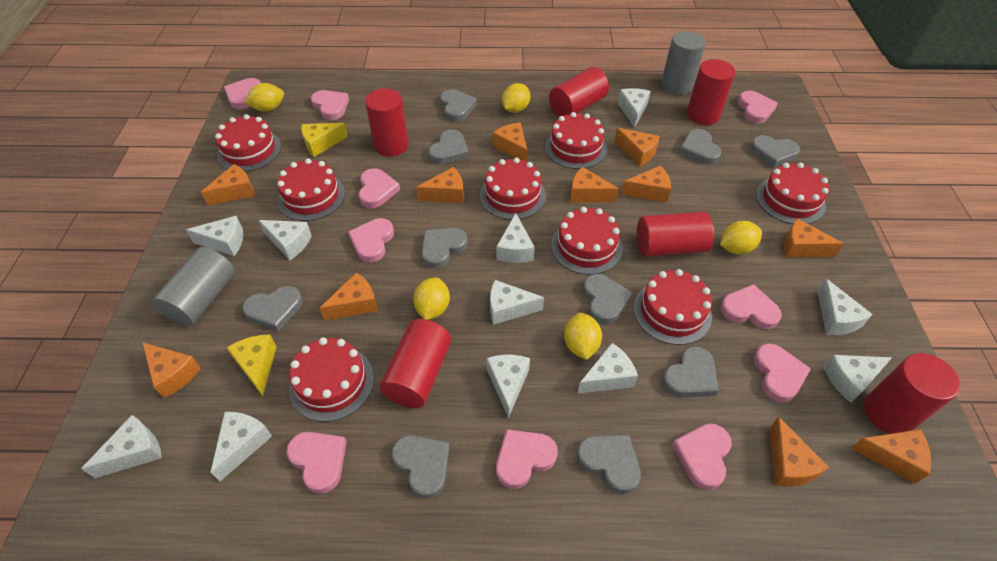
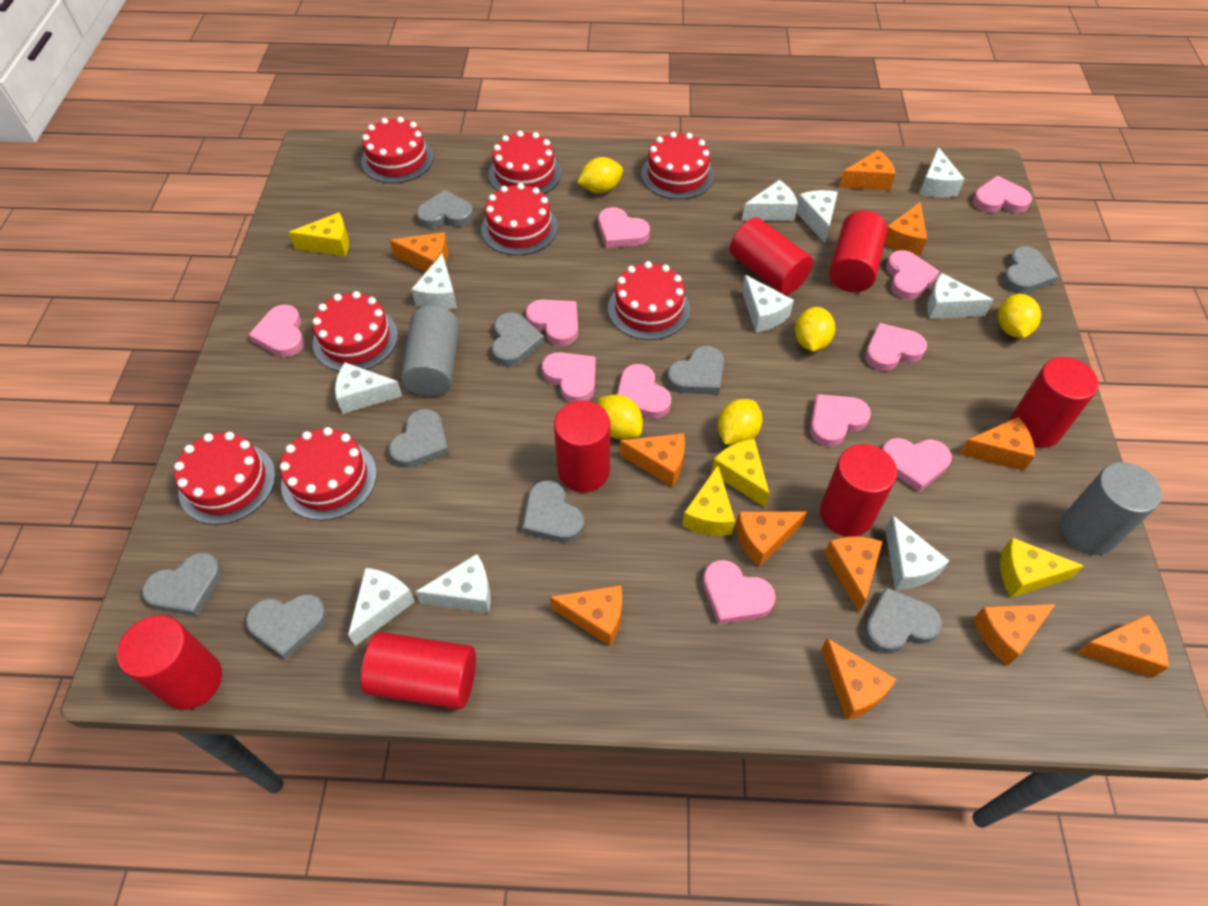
grey heart: [242,286,302,331] [392,435,450,499] [421,228,468,269] [429,130,469,164] [440,89,477,122] [577,435,641,494] [583,274,632,324] [662,346,718,397] [679,129,721,165] [750,135,800,167] = 10 -> [142,552,222,616] [246,594,327,660] [389,409,449,468] [416,190,474,229] [492,312,544,367] [522,480,584,543] [667,346,724,394] [864,587,942,654] [1003,246,1059,294] = 9
pink heart: [224,78,261,109] [286,432,347,494] [311,90,349,120] [348,218,394,262] [359,168,400,208] [496,429,558,489] [672,423,732,490] [720,284,782,329] [738,91,778,124] [753,343,811,403] = 10 -> [248,305,305,357] [526,300,578,346] [542,352,596,403] [598,207,650,248] [617,364,671,419] [703,560,776,625] [810,394,871,446] [865,323,927,371] [882,438,952,492] [886,250,940,300] [973,176,1032,213] = 11
red cylinder: [365,88,409,156] [379,319,451,408] [549,67,609,117] [637,212,714,257] [687,59,735,125] [864,353,960,434] = 6 -> [117,615,222,710] [361,632,476,709] [554,400,610,492] [730,217,813,295] [820,444,897,537] [829,210,888,292] [1010,357,1099,448] = 7
white cheese: [81,415,162,478] [186,216,243,256] [211,412,272,481] [259,220,312,260] [486,355,530,418] [490,280,544,325] [496,213,535,263] [577,343,638,394] [618,88,651,128] [817,279,873,335] [824,355,892,403] = 11 -> [335,362,402,414] [348,568,415,646] [411,253,457,310] [415,554,491,613] [742,180,798,221] [742,275,794,332] [796,190,838,243] [885,515,949,590] [919,147,965,198] [927,273,993,319] = 10
yellow cheese: [226,335,277,396] [301,123,348,157] = 2 -> [289,212,349,256] [682,465,735,536] [711,439,770,508] [1000,538,1084,597] = 4

